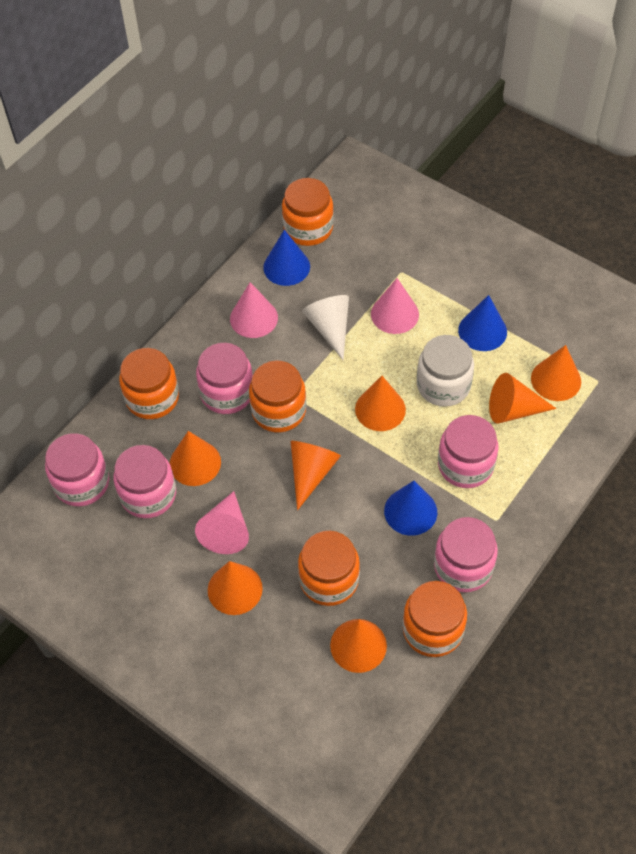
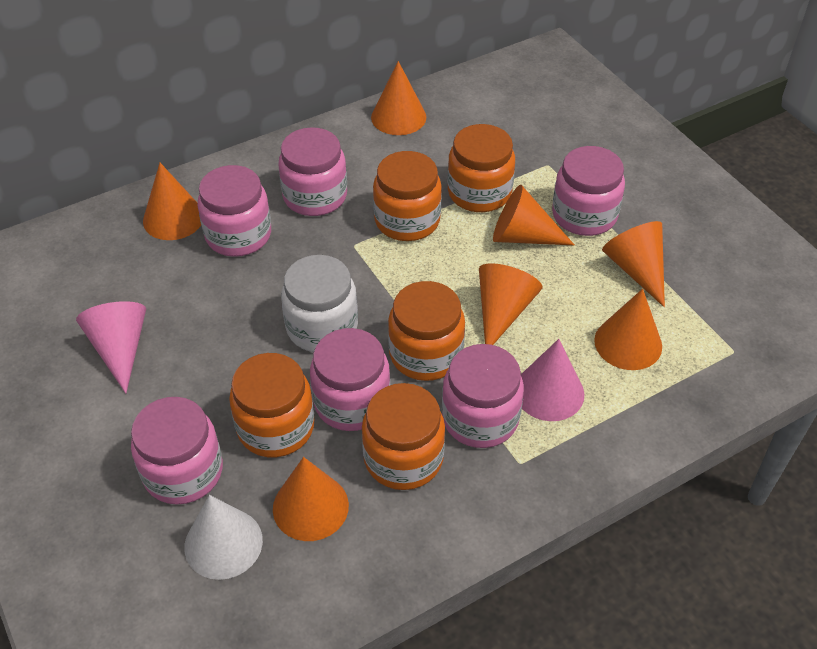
blue cone: [263,230,310,286] [384,481,437,536] [458,295,507,351] = 3 -> none = 0
pink cone: [195,491,249,554] [230,282,278,338] [371,278,419,334] = 3 -> [76,301,146,393] [521,339,584,421] = 2
pink jar: [45,433,109,506] [114,445,176,518] [196,343,253,414] [434,517,498,592] [438,415,498,488] = 5 -> [131,397,223,505] [198,165,271,257] [278,127,347,216] [310,328,390,431] [442,344,524,448] [552,146,625,236] = 6

